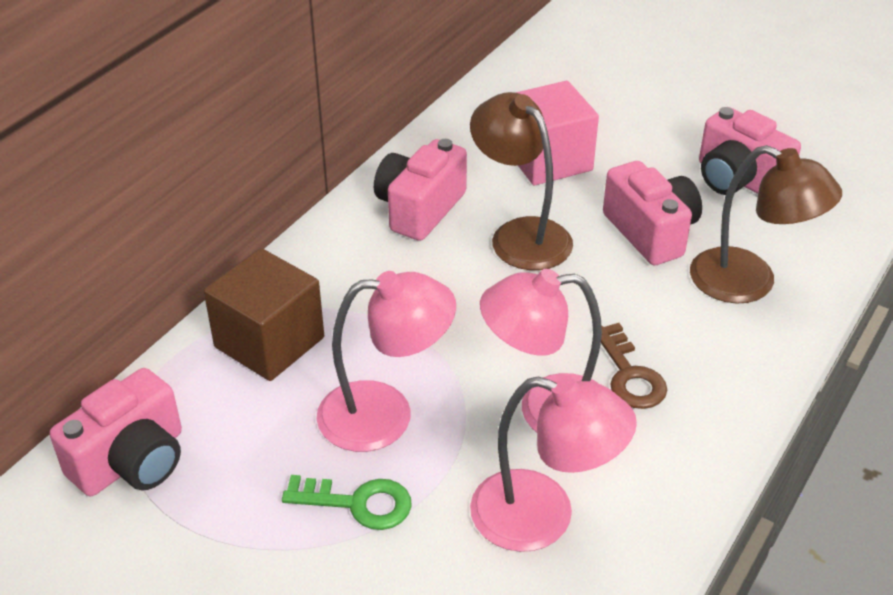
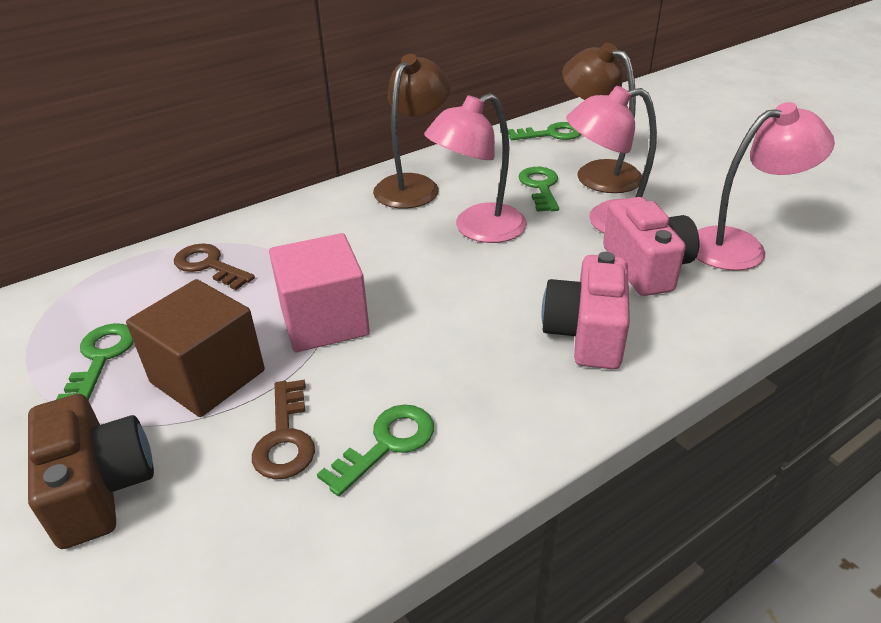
brown camera: none = 0 -> [28,394,154,549] = 1
brown key: [601,323,667,409] = 1 -> [174,243,255,290] [252,380,315,479] = 2
green key: [282,475,412,530] = 1 -> [56,323,134,401] [317,405,434,497] [508,122,581,140] [518,167,559,212] = 4
pink camera: [50,368,182,496] [374,139,467,241] [603,161,702,265] [699,107,801,195] = 4 -> [541,252,630,369] [603,197,699,296] = 2

